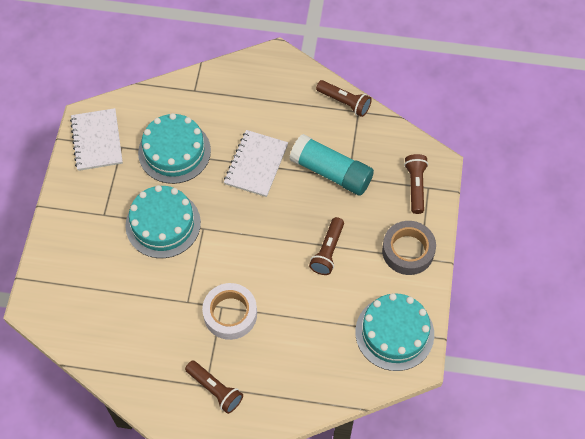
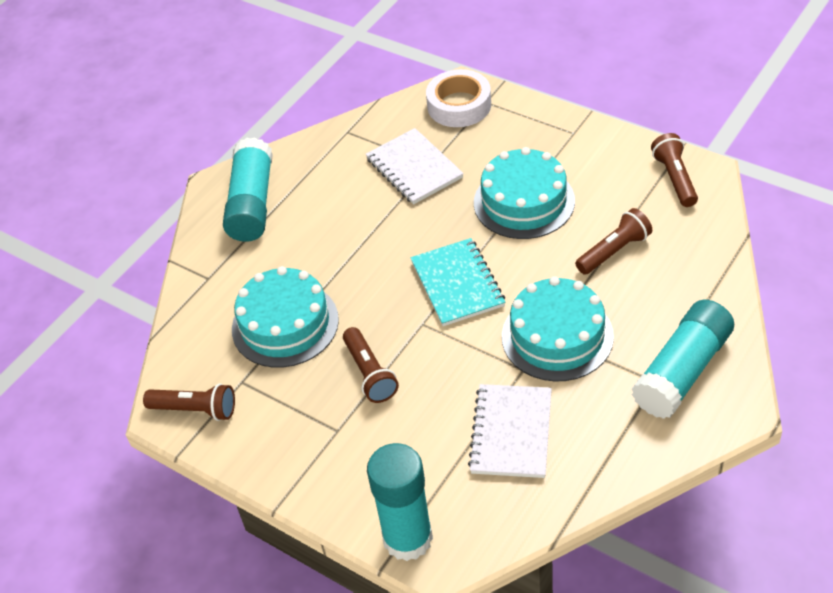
grey tape: [382,221,436,275] = 1 -> none = 0
turquoise glue stick: [290,134,374,196] = 1 -> [223,137,273,242] [367,443,433,561] [632,300,734,419] = 3
turquoise notebook: none = 0 -> [410,238,505,326] = 1

